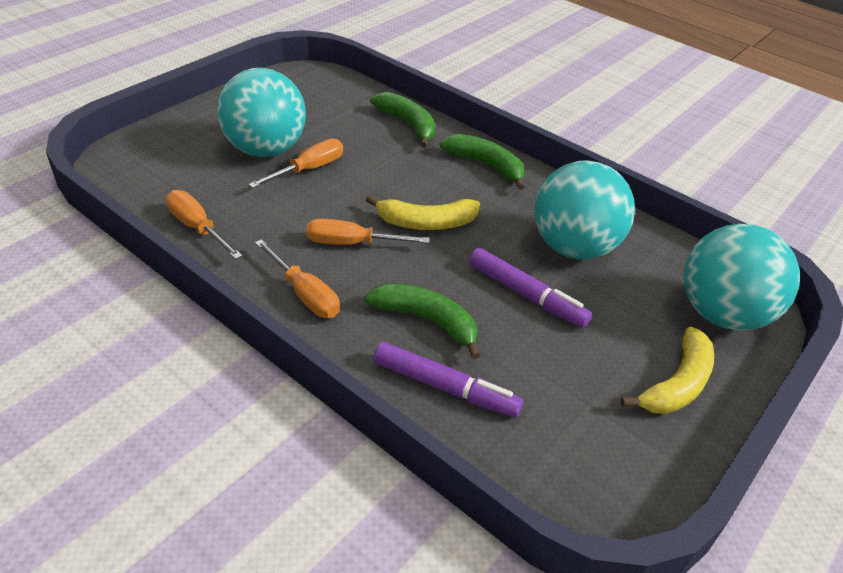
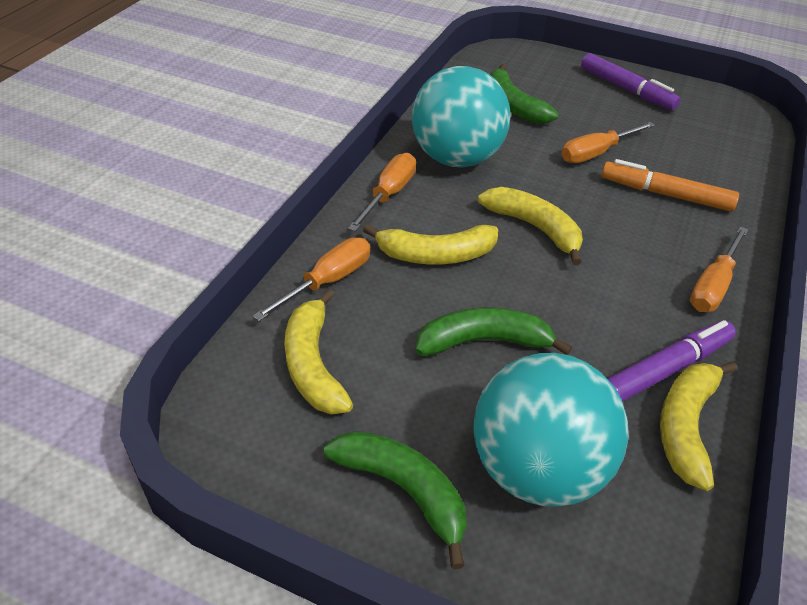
orange marker: none = 0 -> [601,159,739,212] = 1
turquoise ball: [217,68,306,157] [534,160,635,259] [683,224,800,331] = 3 -> [412,66,511,167] [473,353,629,507] = 2
yellow banana: [366,195,480,230] [621,327,714,414] = 2 -> [284,289,353,414] [363,224,498,265] [478,187,583,265] [660,361,737,491] = 4

